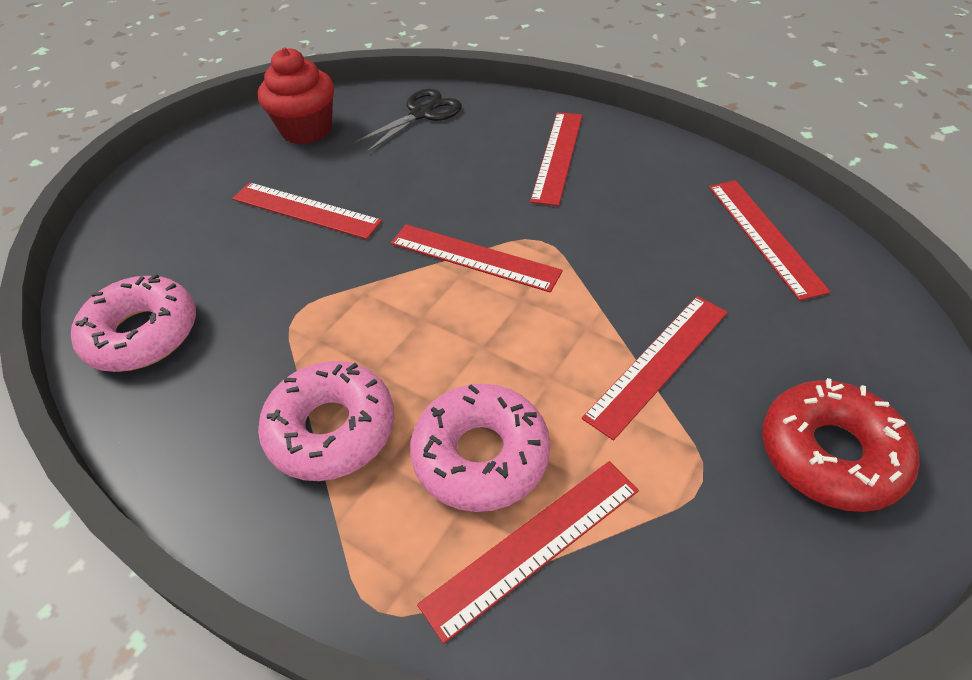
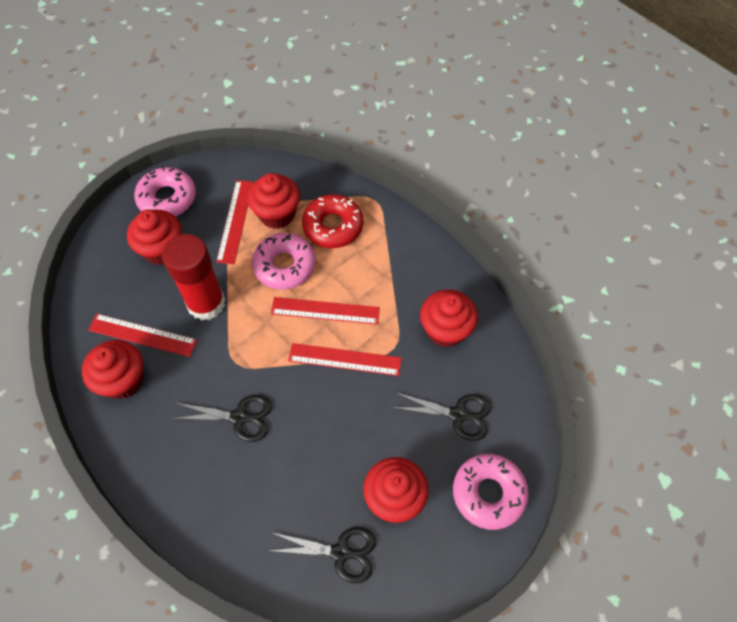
black scissors: [352,89,462,153] = 1 -> [172,395,272,442] [269,527,376,583] [391,392,491,441] = 3
red cupcake: [258,48,334,145] = 1 -> [82,340,143,399] [127,209,182,265] [247,173,300,229] [363,457,429,523] [420,290,478,347] = 5
red glue stick: none = 0 -> [162,234,225,320] = 1
red ruler: [232,182,382,239] [391,224,563,293] [417,461,639,644] [530,112,582,206] [582,296,728,440] [709,180,831,301] = 6 -> [88,314,197,357] [216,180,254,264] [271,297,380,325] [288,343,402,376] = 4

